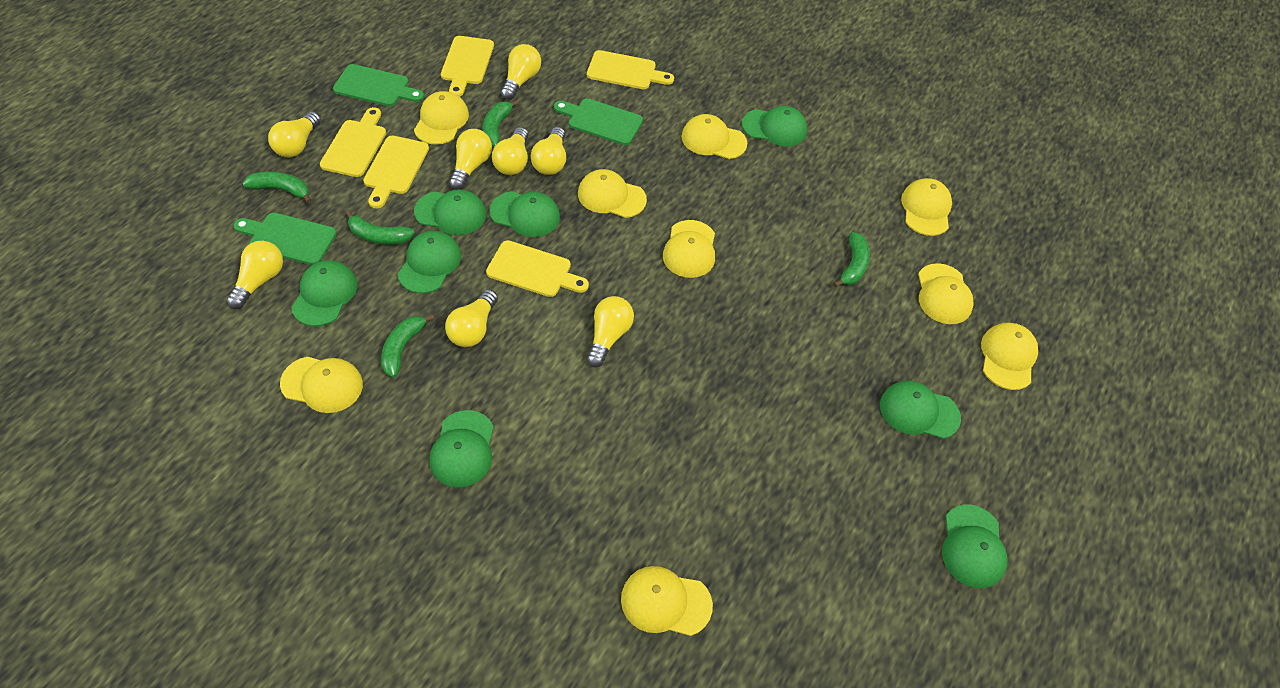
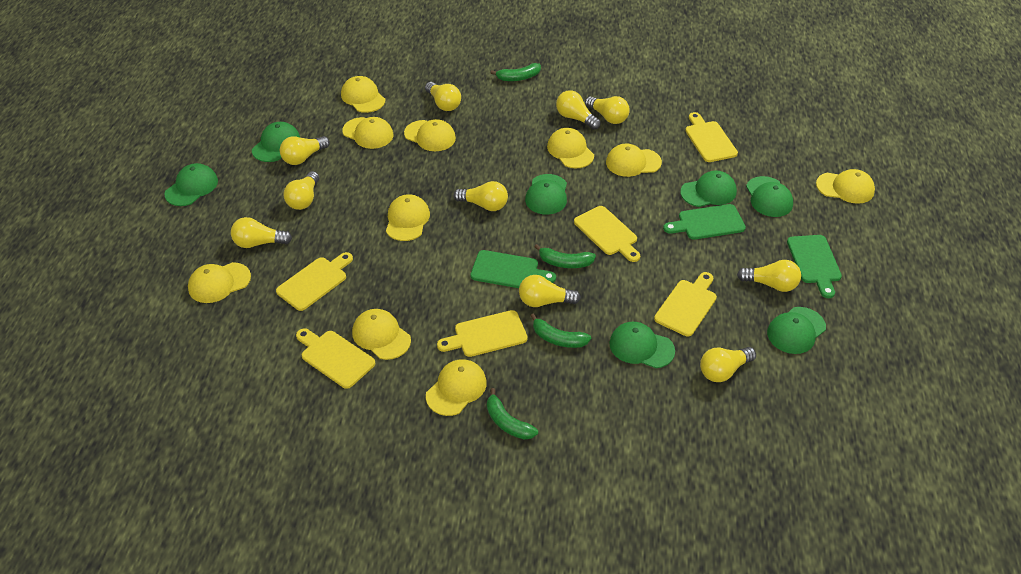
green banana: [243,172,312,203] [346,210,415,245] [381,314,434,378] [482,100,519,147] [833,232,870,287] = 5 -> [487,388,538,440] [490,63,541,81] [531,313,591,348] [535,244,596,268] = 4
green cap: [291,260,357,326] [398,231,461,294] [414,189,486,235] [430,410,494,487] [489,191,560,237] [742,106,807,146] [880,380,961,439] [942,504,1008,588] = 8 -> [164,163,218,206] [252,122,300,162] [525,174,567,215] [609,322,675,368] [680,171,737,207] [746,176,793,217] [767,307,826,354] = 7
yellow cap: [280,357,363,413] [414,91,469,145] [578,169,647,218] [621,566,713,636] [663,220,715,278] [682,114,747,159] [901,178,952,236] [918,263,974,324] [981,323,1038,390] = 9 -> [188,262,251,303] [341,76,385,113] [342,117,393,149] [352,309,411,360] [386,194,430,241] [404,119,456,151] [426,359,487,416] [547,128,594,168] [606,144,662,177] [816,169,875,204] = 10
yellow cutting board: [320,107,386,177] [363,136,429,208] [441,36,494,97] [486,240,589,297] [587,50,674,89] = 5 -> [276,252,353,311] [296,328,375,389] [437,310,528,357] [574,206,640,262] [654,272,717,336] [685,112,738,162] = 6
yellow light bulb: [227,241,283,309] [268,111,321,157] [445,289,498,347] [449,129,492,190] [492,127,528,175] [501,44,541,100] [531,127,566,175] [587,296,634,367] = 8 -> [231,217,292,248] [280,136,330,165] [283,171,319,210] [425,82,461,111] [454,181,508,211] [519,275,581,307] [556,90,601,130] [585,96,629,124] [700,347,756,382] [737,260,801,292] = 10

